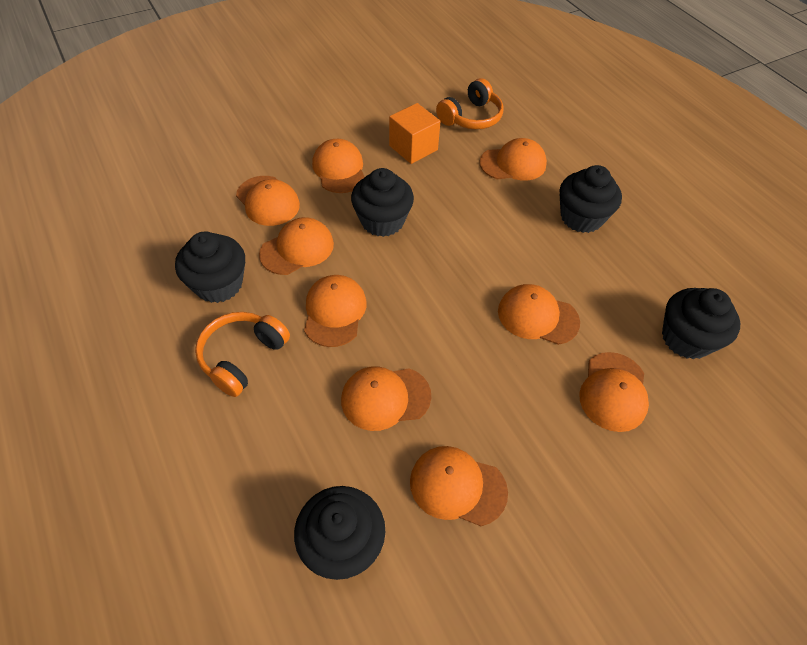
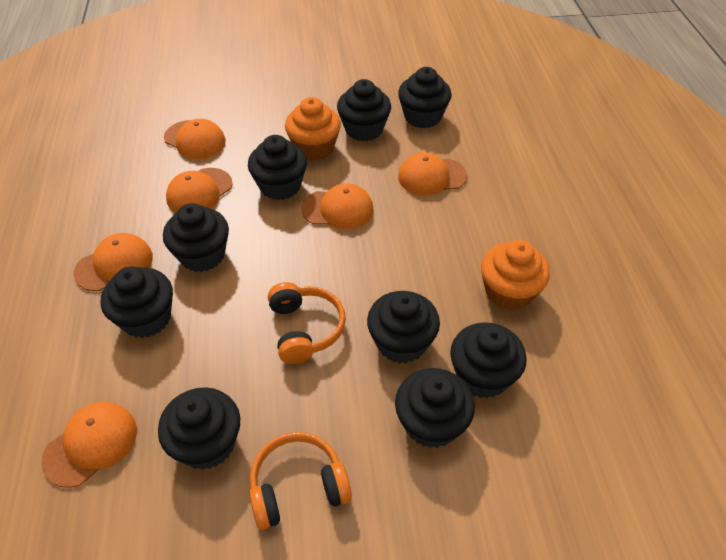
black cupcake: [175,231,245,303] [294,486,385,580] [351,168,414,237] [559,165,622,233] [662,288,740,359] = 5 -> [101,267,173,338] [158,387,240,470] [163,203,229,272] [248,135,307,200] [337,79,391,141] [367,291,440,363] [395,368,475,448] [398,67,452,128] [450,322,526,398] = 9
orange cap: [236,176,300,226] [259,217,334,275] [304,275,367,347] [312,139,365,193] [341,366,431,431] [410,446,508,526] [479,138,547,180] [498,284,580,345] [579,352,649,432] = 9 -> [41,402,137,488] [74,233,153,291] [164,119,226,159] [166,168,233,213] [301,183,374,229] [398,152,467,196] = 6
orange cube: [389,103,441,164] = 1 -> none = 0
orange cupcake: none = 0 -> [285,97,341,161] [481,240,550,310] = 2

